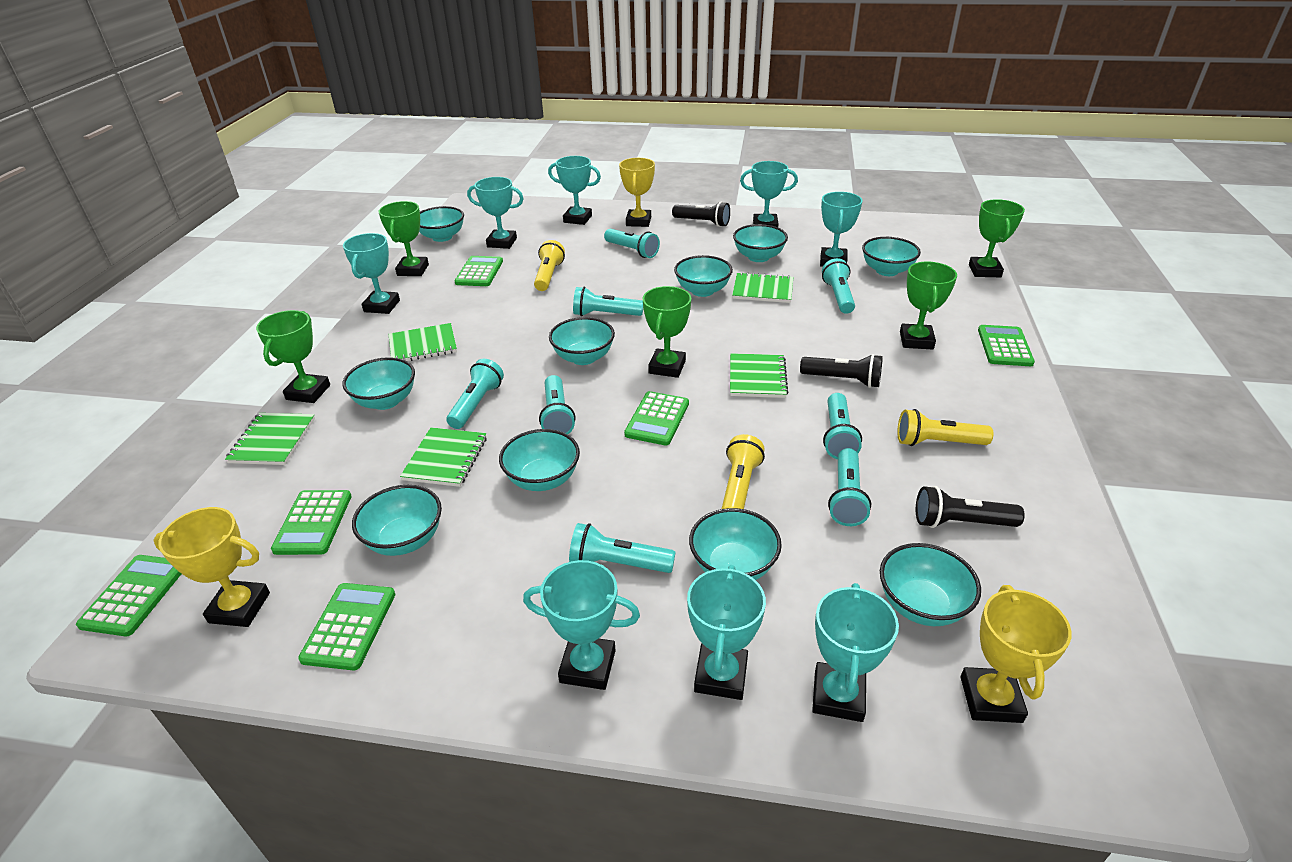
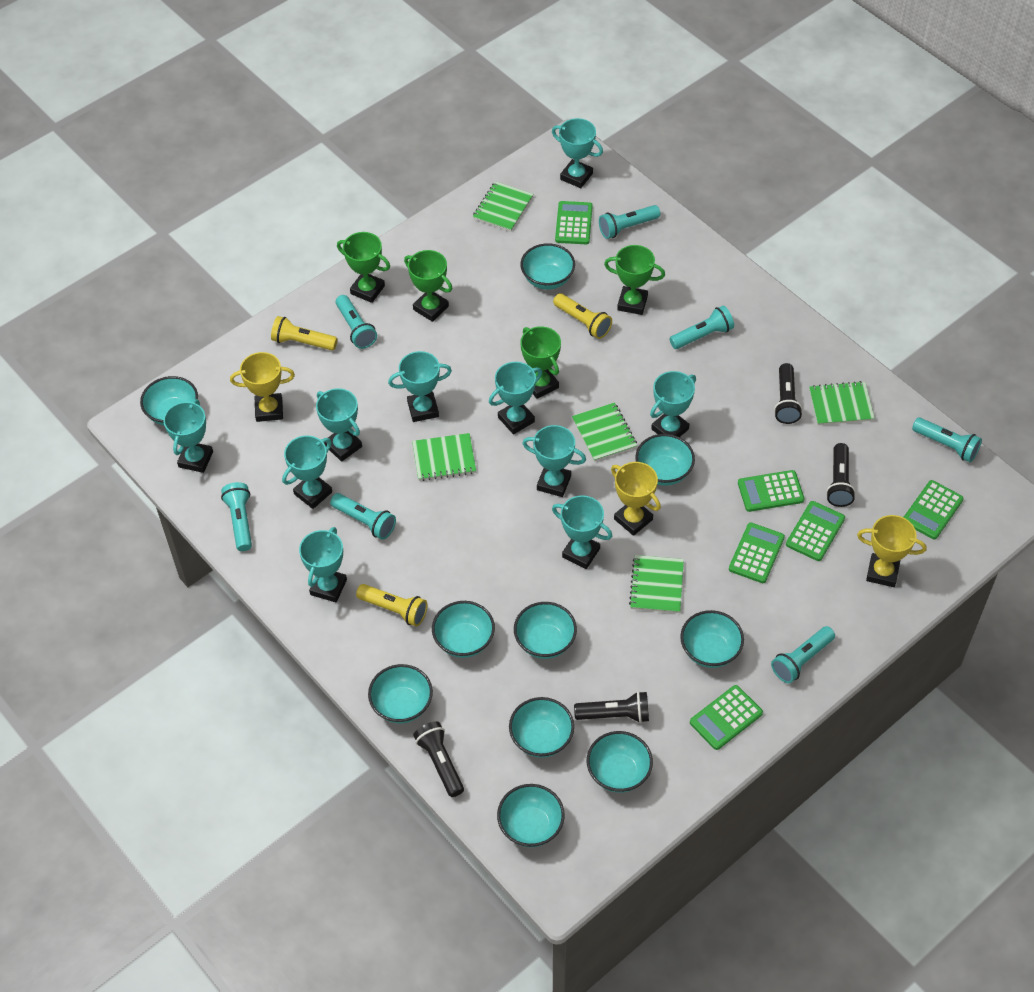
black flashlight: [672,201,730,227] [800,354,883,388] [916,486,1025,528] = 3 -> [413,721,464,797] [574,691,649,723] [774,363,803,424] [826,443,856,507] = 4
green trophy: [256,310,330,403] [379,201,429,276] [643,286,691,378] [900,262,957,350] [969,199,1025,277] = 5 -> [337,232,390,303] [404,250,452,322] [521,326,561,399] [604,245,665,315] = 4
turquoise flashlight: [446,359,504,429] [539,375,575,434] [569,523,676,573] [573,287,643,316] [604,229,660,258] [822,258,855,314] [823,393,862,459] [828,448,871,526] = 8 -> [221,482,252,551] [330,493,396,540] [336,295,377,349] [599,205,660,239] [670,306,734,349] [771,626,835,683] [912,418,982,462] = 7
turquoise trophy: [343,233,400,314] [467,177,524,249] [523,560,640,690] [548,156,601,225] [687,565,766,700] [740,161,798,227] [812,583,899,722] [820,192,863,267] = 8 -> [163,399,213,473] [282,435,332,509] [299,527,347,602] [316,388,362,462] [388,351,452,422] [489,362,542,434] [522,425,586,497] [552,118,603,188] [552,495,613,569] [650,371,696,437] = 10

